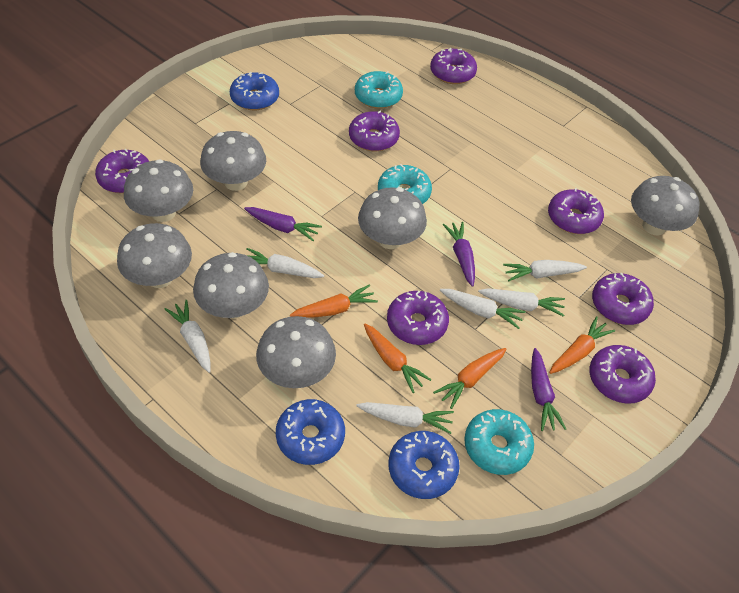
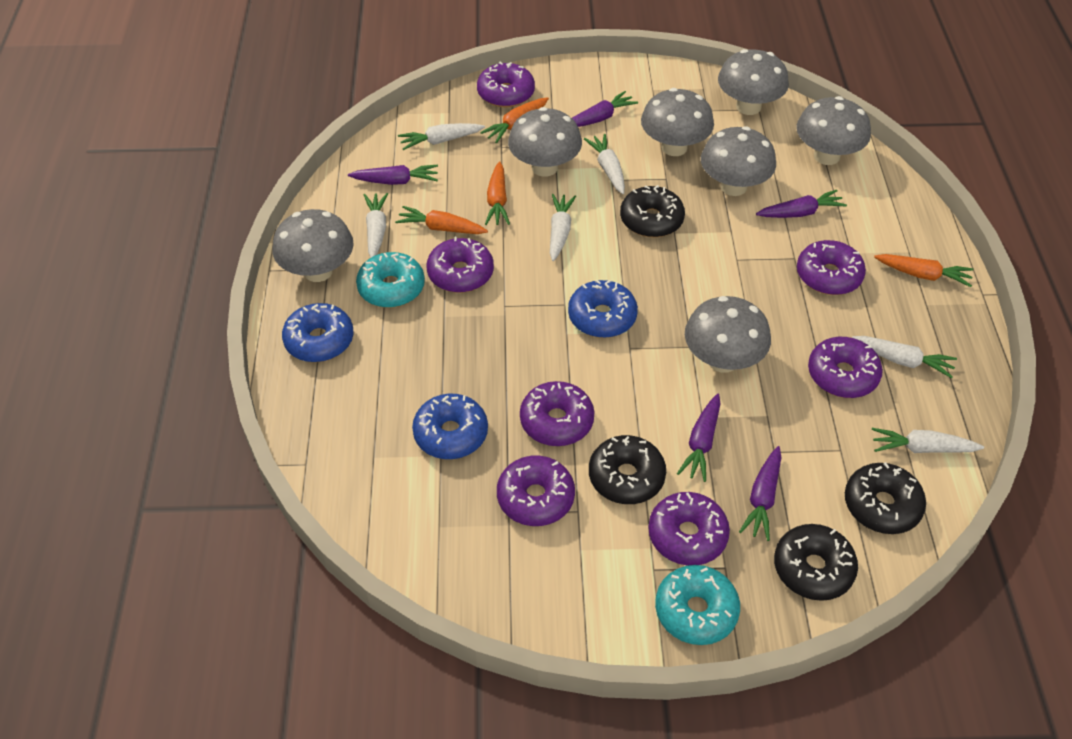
black donut: none = 0 -> [589,435,666,504] [620,185,685,237] [774,524,858,601] [845,462,926,534] = 4
purple carrot: [244,207,322,241] [443,222,475,287] [531,348,566,431] = 3 -> [348,165,438,185] [572,91,638,127] [677,394,720,482] [739,446,782,541] [756,190,847,218] = 5
turquoise donut: [355,71,403,109] [378,164,432,204] [464,409,534,475] = 3 -> [356,252,425,308] [655,565,740,645] = 2

